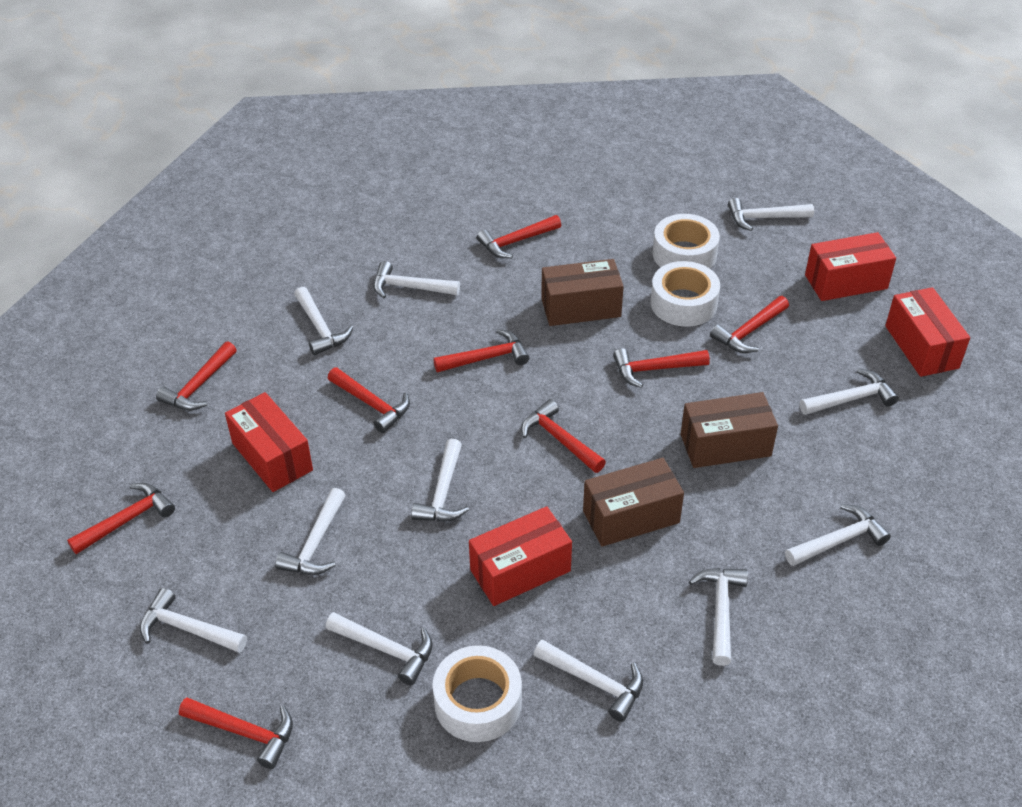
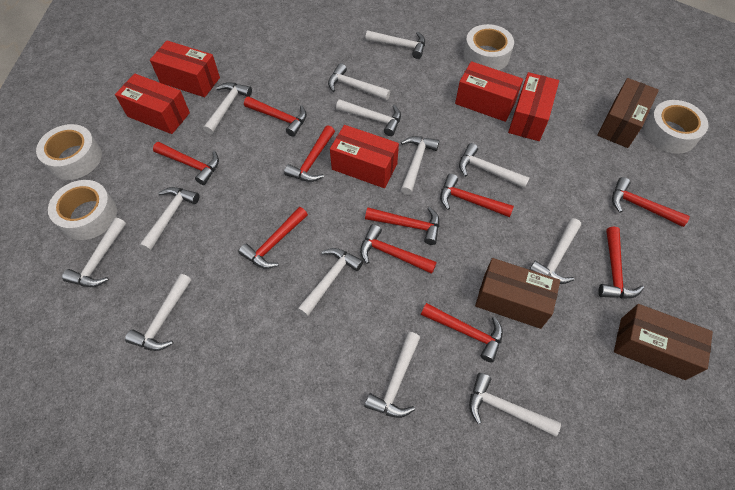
red box: [225,392,313,492] [469,506,572,606] [805,232,896,301] [885,287,970,377] = 4 -> [115,74,190,134] [150,41,220,97] [330,125,399,188] [455,61,523,122] [508,72,559,141] = 5
red hammer: [67,483,175,554] [156,341,237,411] [179,697,293,769] [328,368,410,433] [433,329,529,372] [477,215,561,258] [521,399,606,473] [613,348,710,388] [710,296,789,353] = 9 -> [153,142,219,185] [239,207,308,269] [244,96,307,137] [284,125,335,182] [360,224,437,274] [365,207,440,245] [421,303,503,363] [440,174,514,217] [598,227,644,299] [612,177,690,227] = 10
white hammer: [140,588,247,653] [275,488,346,575] [294,287,353,355] [326,612,433,685] [373,261,460,298] [411,439,469,522] [534,639,643,722] [689,568,748,666] [728,198,814,231] [785,504,891,566] [800,368,899,415] = 11 -> [62,218,126,287] [125,274,192,351] [139,187,199,251] [203,82,252,134] [297,248,363,317] [328,63,390,100] [336,99,401,136] [365,30,425,59] [365,332,420,418] [401,136,439,195] [459,143,530,189] [469,373,561,437] [529,218,581,284] = 13
white tape: [433,645,522,742] [650,261,720,327] [653,214,720,269] = 3 -> [36,124,102,180] [48,180,117,240] [463,24,514,70] [644,100,708,154] = 4

